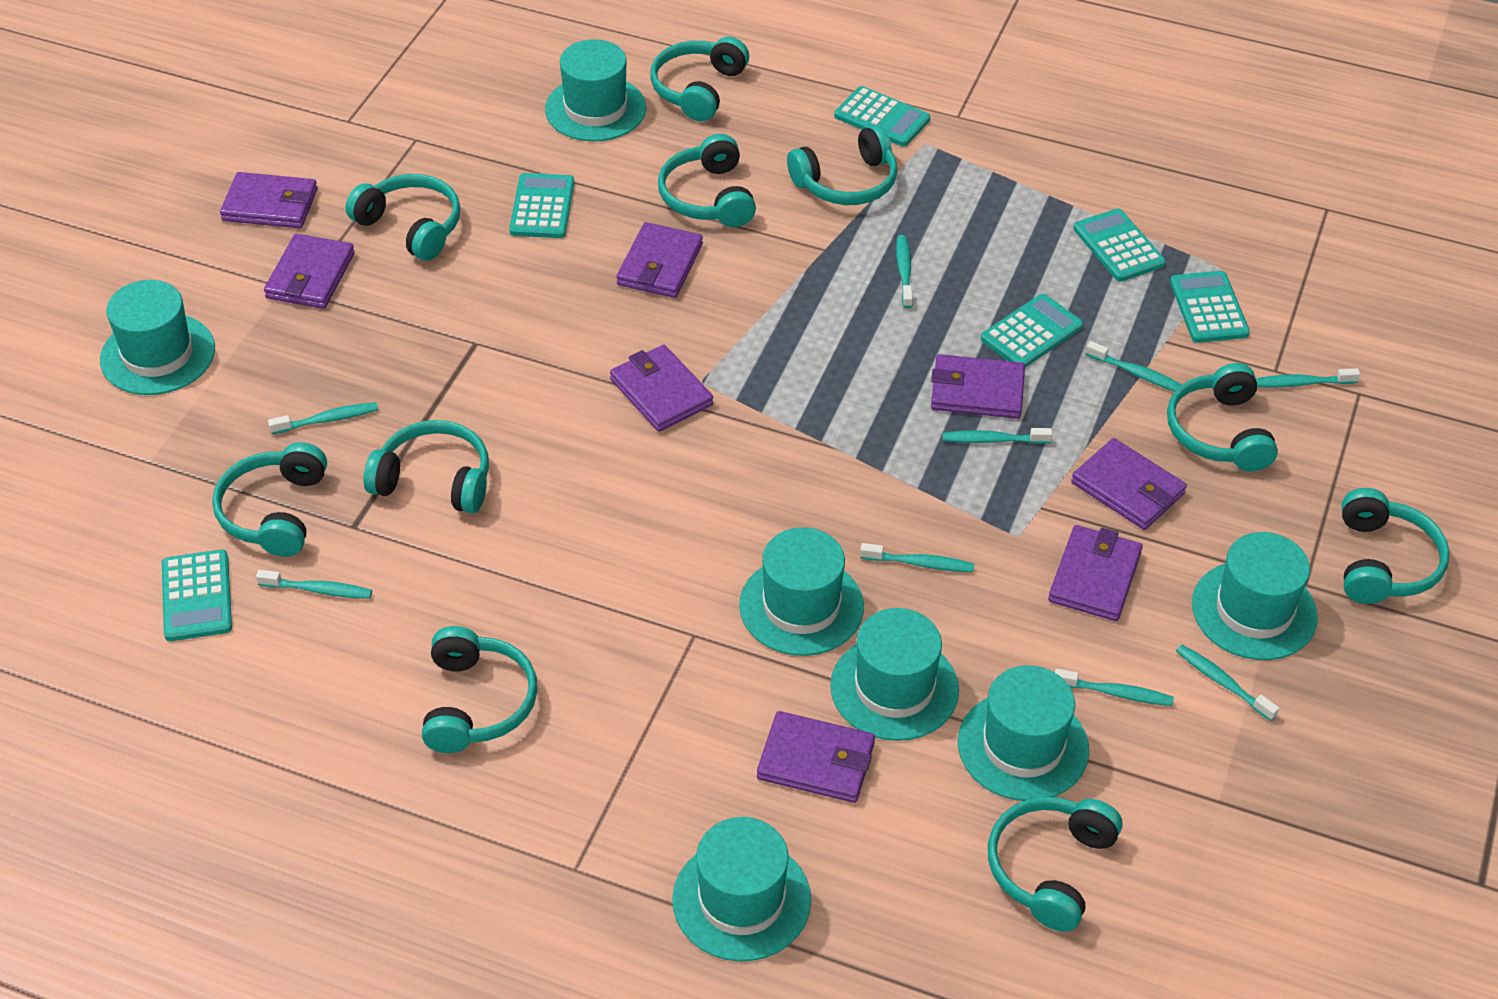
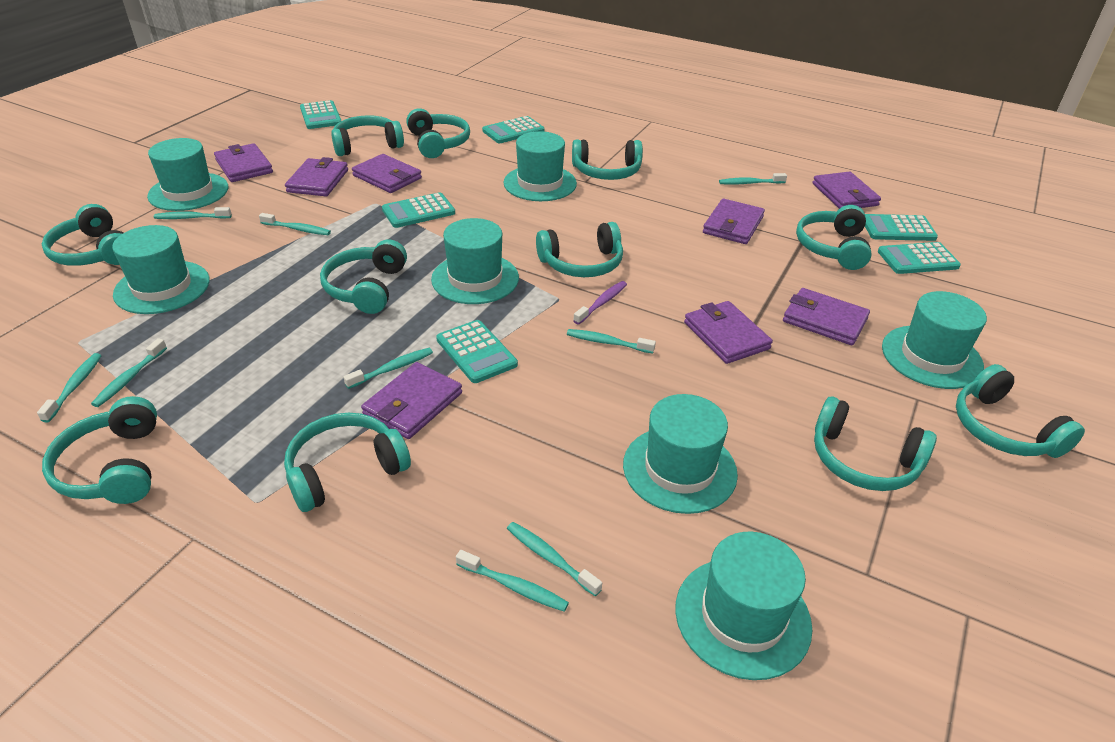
purple toothbrush: none = 0 -> [573,281,627,325] = 1
turquoise headphones: [212,442,327,557] [346,174,461,261] [364,420,489,514] [422,626,538,753] [650,37,749,122] [658,134,756,227] [787,125,898,205] [988,797,1123,932] [1167,363,1278,471] [1342,488,1450,604] = 10 -> [42,204,124,266] [42,396,157,504] [284,413,411,512] [320,239,407,314] [331,115,404,156] [406,108,470,158] [536,222,623,277] [572,139,643,180] [796,205,872,270] [814,397,937,491] [956,364,1085,458] = 11

